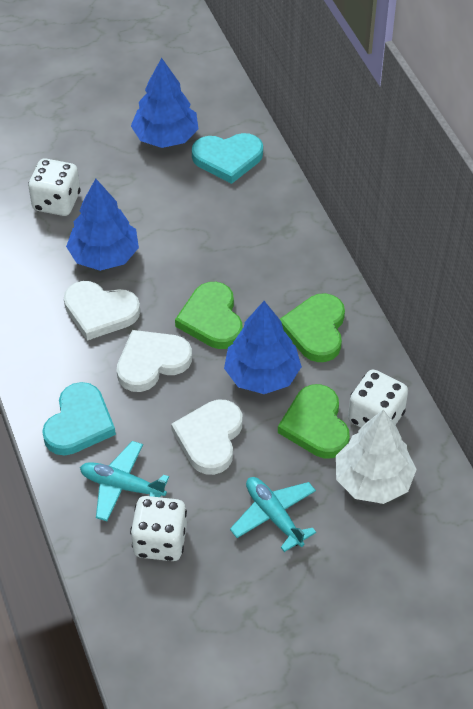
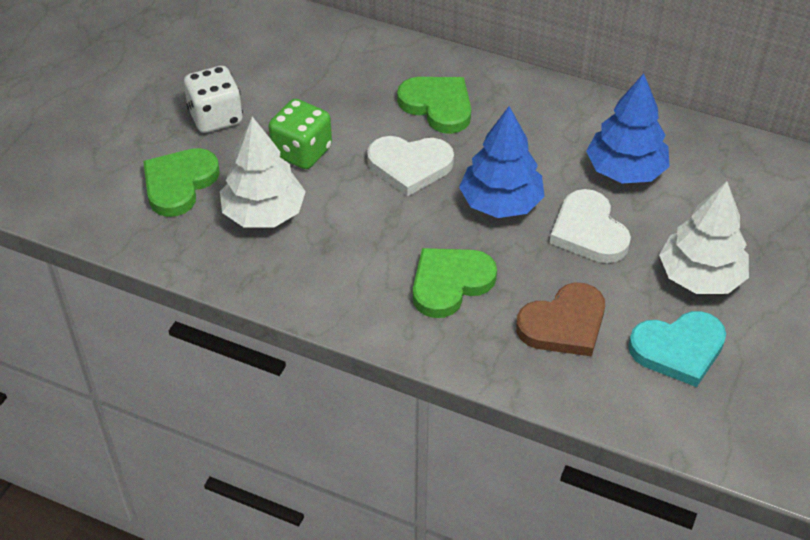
blue tree: [66,179,139,271] [131,58,198,148] [224,301,302,394] = 3 -> [459,106,545,218] [586,73,670,183] = 2
brown heart: none = 0 -> [516,283,605,356] = 1
green dice: none = 0 -> [268,99,332,169] = 1
turquoise heart: [42,382,116,455] [192,133,263,184] = 2 -> [628,311,726,387] = 1
turquoise plane: [80,441,169,521] [230,477,316,552] = 2 -> none = 0
white dice: [28,158,80,216] [130,496,187,561] [348,370,408,428] = 3 -> [184,66,243,133] = 1
white heart: [64,281,140,341] [117,330,192,392] [171,400,242,475] = 3 -> [367,136,454,196] [550,189,631,263] = 2
white tree: [336,410,417,504] = 1 -> [220,117,306,227] [659,181,749,294] = 2

